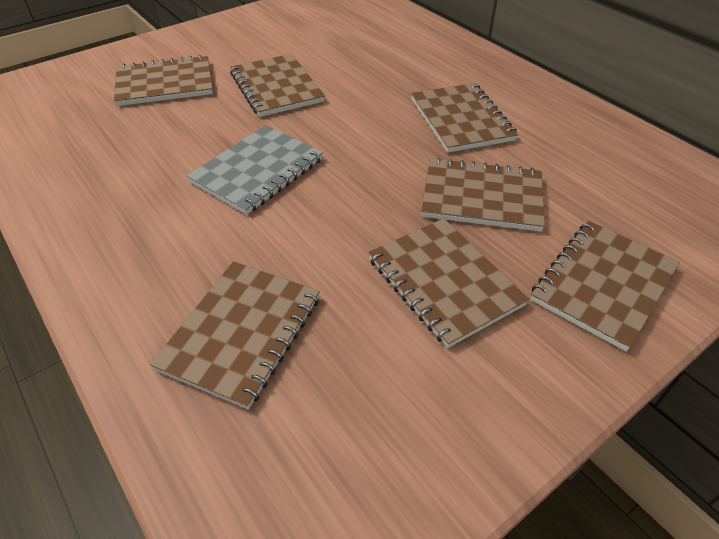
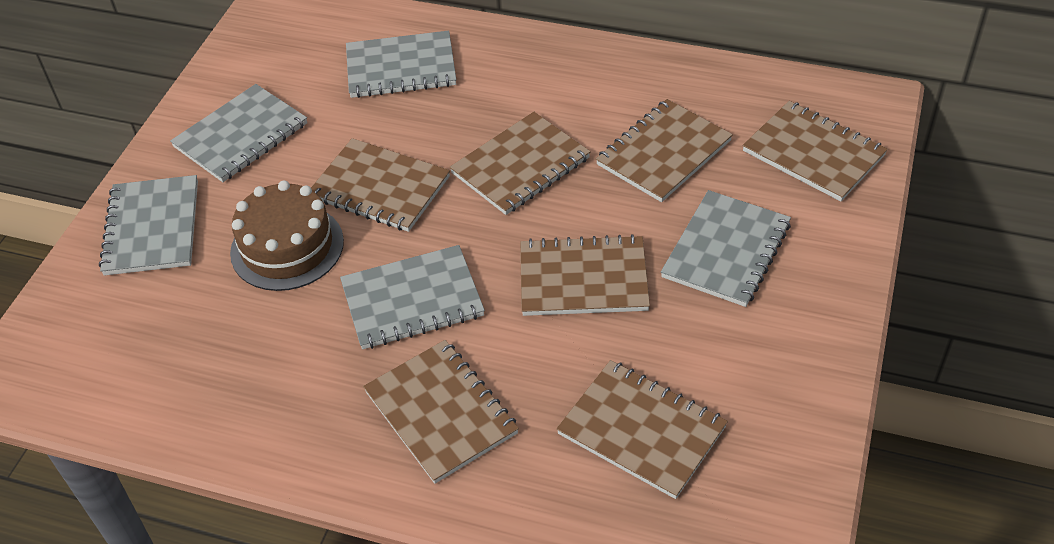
brown cake: none = 0 -> [230,180,344,291] = 1
grey notebook: [187,125,323,215] = 1 -> [99,175,198,276] [170,84,307,182] [340,245,485,349] [346,31,456,98] [661,190,791,307] = 5

